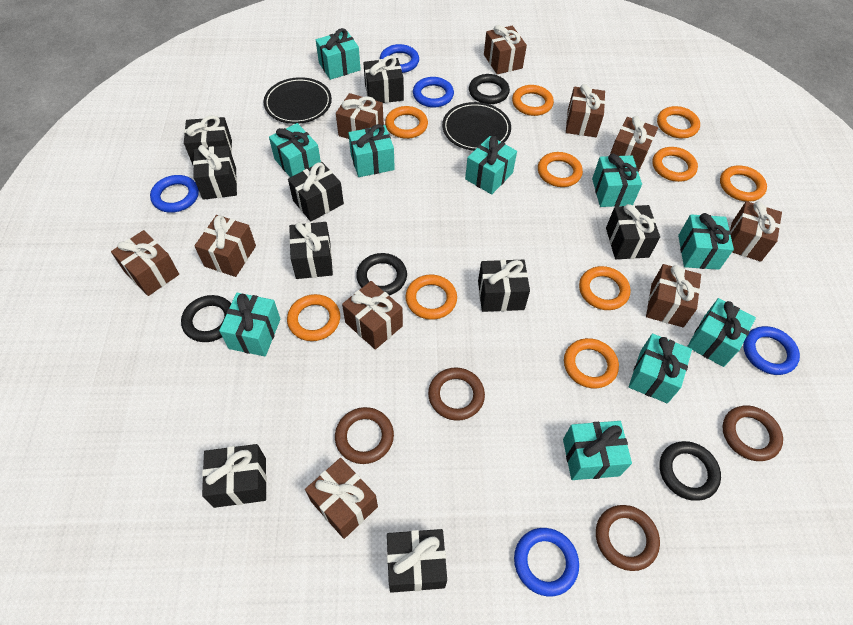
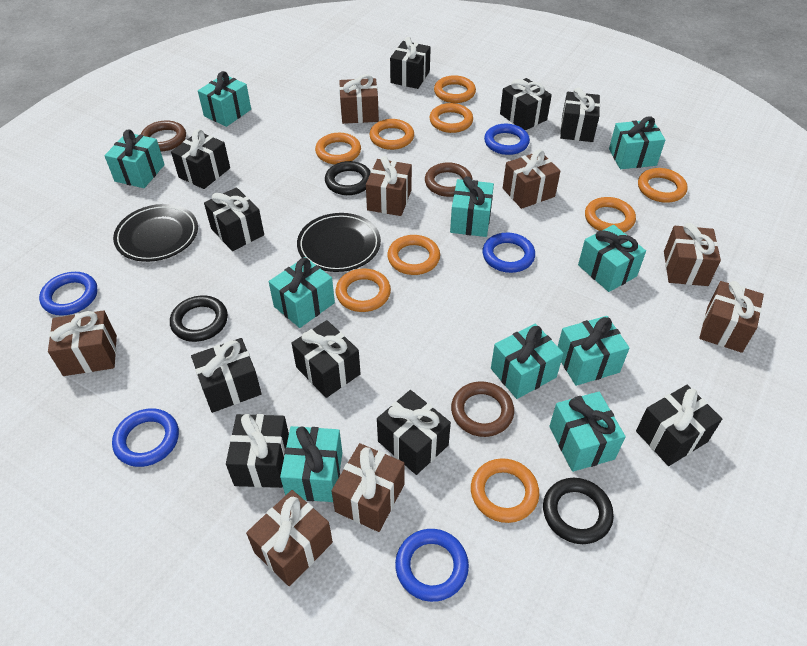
black gift: [184,115,232,165] [193,145,237,200] [202,444,267,508] [288,162,344,222] [289,222,333,279] [363,55,404,103] [387,529,447,593] [478,260,530,312] [606,204,660,259] = 9 -> [171,129,230,189] [191,338,262,413] [204,187,264,251] [226,414,289,488] [292,320,361,398] [377,390,451,475] [390,37,431,89] [500,78,552,130] [560,88,600,142] [636,385,722,466] = 10
black ring: [181,295,231,342] [356,253,407,295] [469,74,510,104] [659,441,721,501] = 4 -> [170,295,228,342] [325,161,371,195] [543,478,614,544] = 3
brown gift: [111,230,179,296] [194,215,256,277] [305,458,378,539] [336,93,384,139] [342,281,403,350] [484,25,527,74] [566,84,605,137] [610,116,658,172] [646,264,701,327] [730,201,782,262] = 10 -> [48,310,117,376] [246,490,333,586] [331,443,404,532] [339,74,379,124] [366,156,412,216] [503,149,560,209] [664,223,721,286] [699,281,764,353] = 8
brown ring: [335,407,394,464] [428,367,485,421] [596,505,660,571] [723,405,783,461] = 4 -> [140,120,186,151] [425,162,473,197] [451,381,514,437] = 3
orange ring: [287,294,340,341] [385,106,428,139] [406,275,457,320] [512,85,554,116] [538,152,583,187] [564,338,619,388] [579,266,631,310] [652,147,698,182] [657,106,700,138] [720,166,767,202] = 10 -> [315,133,361,164] [336,268,391,312] [369,119,414,150] [387,235,440,275] [430,103,473,133] [434,75,476,103] [471,458,539,523] [585,197,636,232] [638,168,688,203] = 9

